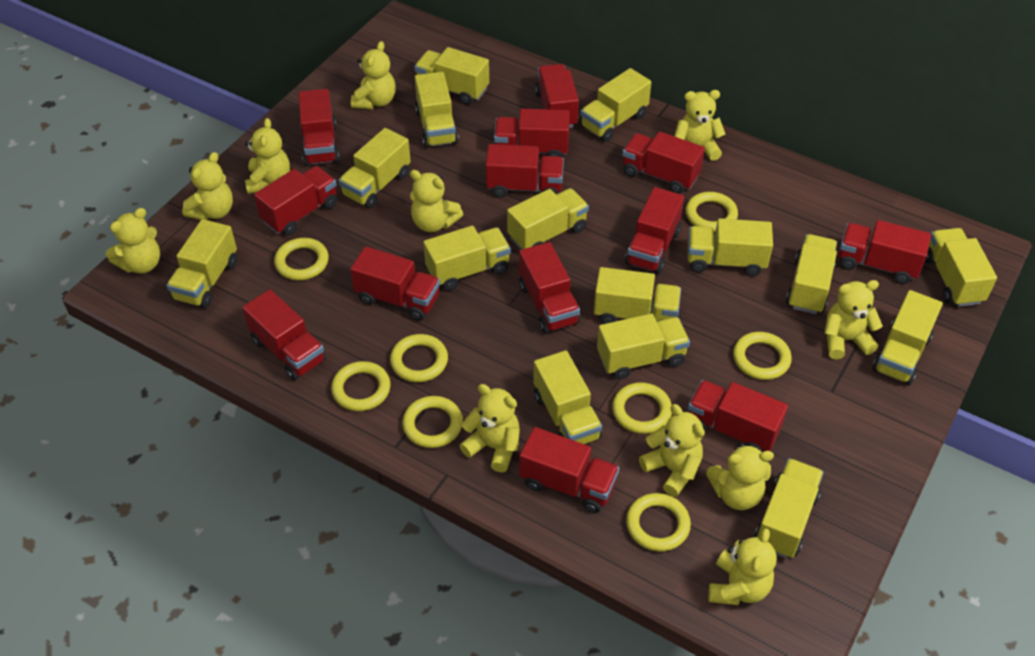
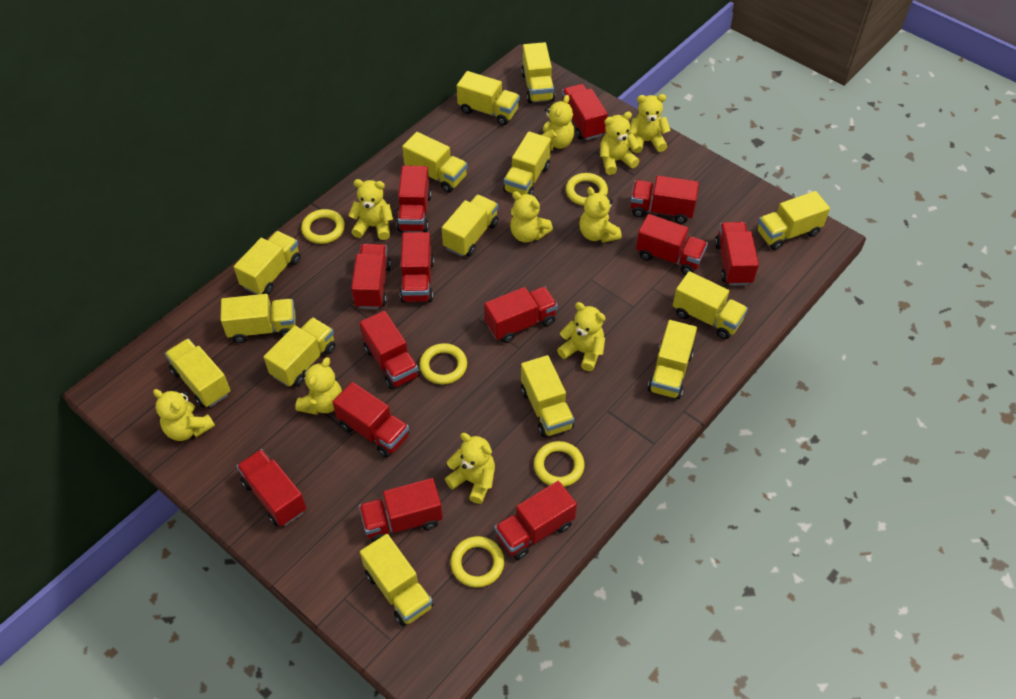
yellow ring: [274,238,329,280] [331,361,391,411] [390,334,448,382] [402,396,463,448] [612,382,672,434] [626,493,691,551] [686,192,738,232] [733,332,792,380] = 8 -> [301,209,345,244] [420,343,467,385] [451,536,504,588] [534,441,585,487] [566,173,608,206] = 5
yellow teddy bear: [106,208,160,273] [182,152,233,220] [245,118,290,194] [351,41,396,109] [410,170,463,232] [460,384,520,472] [639,404,705,497] [674,90,726,161] [706,443,774,510] [708,528,777,605] [824,280,883,359] = 11 -> [153,389,215,441] [295,357,342,415] [348,179,393,240] [445,433,495,504] [510,191,553,243] [542,95,574,151] [557,302,606,371] [579,187,621,243] [600,112,640,175] [629,94,671,153] = 10
yellow truck: [166,219,237,308] [339,128,411,209] [414,47,489,105] [415,72,459,148] [423,225,511,291] [507,188,589,250] [533,350,602,444] [581,68,652,142] [594,267,681,324] [597,313,690,380] [688,218,773,276] [754,458,824,558] [786,234,837,314] [872,290,943,385] [925,228,997,307] = 15 -> [165,338,231,408] [221,294,296,343] [234,231,301,295] [264,317,336,387] [360,534,434,626] [402,132,467,193] [442,194,499,257] [457,71,520,125] [503,131,551,195] [521,42,555,103] [521,355,574,437] [648,320,697,399] [673,271,748,339] [757,191,830,250] = 14

